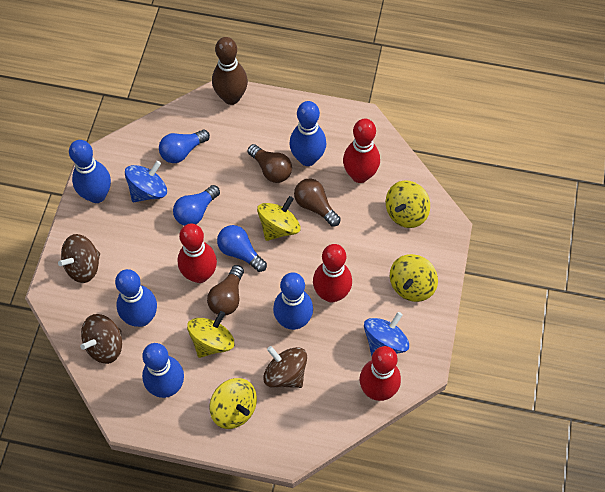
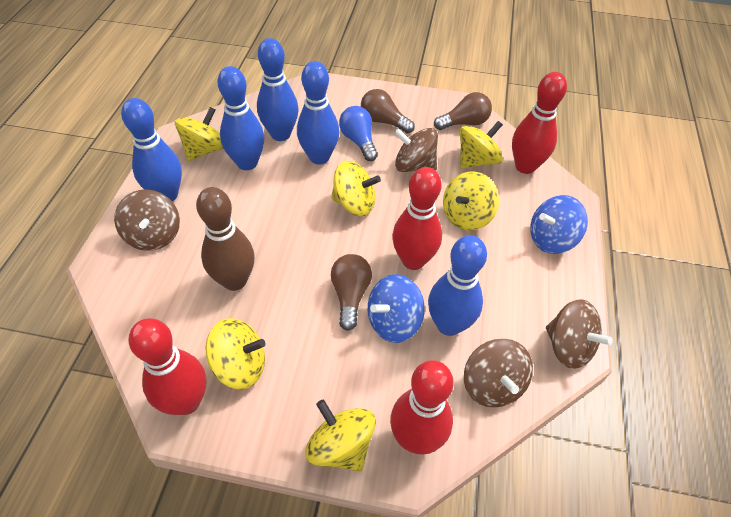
blue light bulb: [159,130,210,163] [173,185,220,226] [217,225,267,272] = 3 -> [339,106,378,161] = 1
brown spinning top: [58,234,100,283] [80,314,122,364] [263,346,307,388] = 3 -> [114,189,180,251] [394,128,438,172] [464,339,533,408] [546,299,613,369] = 4
yellow spinning top: [187,311,234,358] [209,378,257,429] [257,196,301,241] [386,180,430,228] [390,254,438,302] = 5 -> [175,107,224,161] [205,318,265,389] [305,400,376,472] [331,161,381,216] [443,171,499,231] [460,121,503,169] = 6

